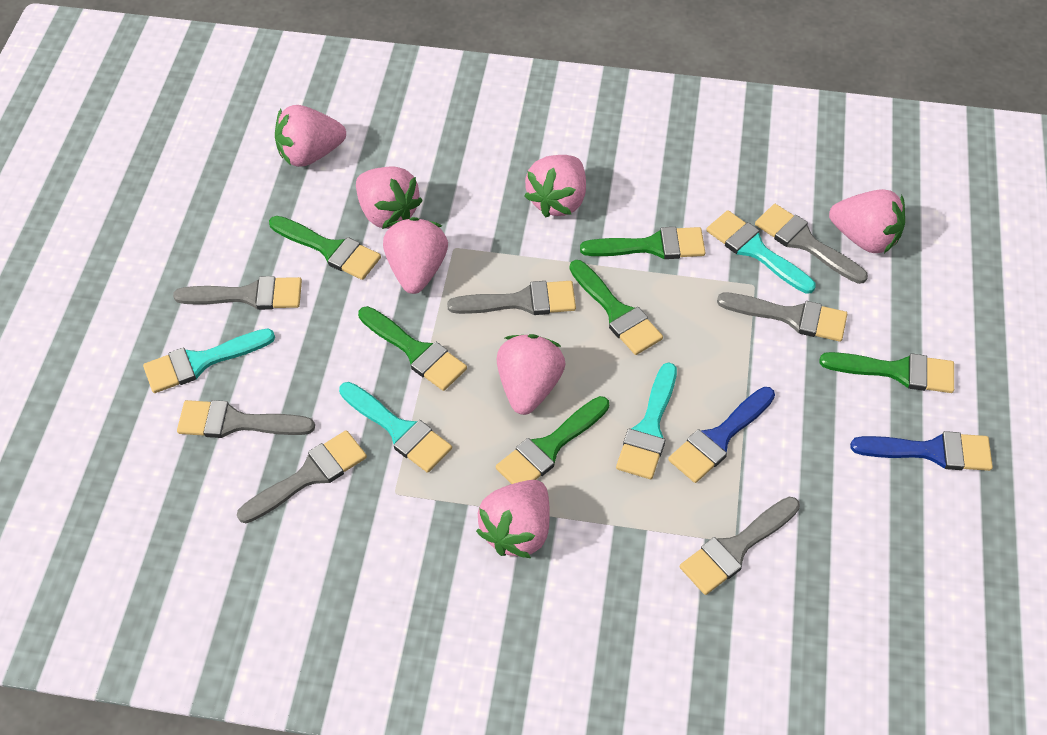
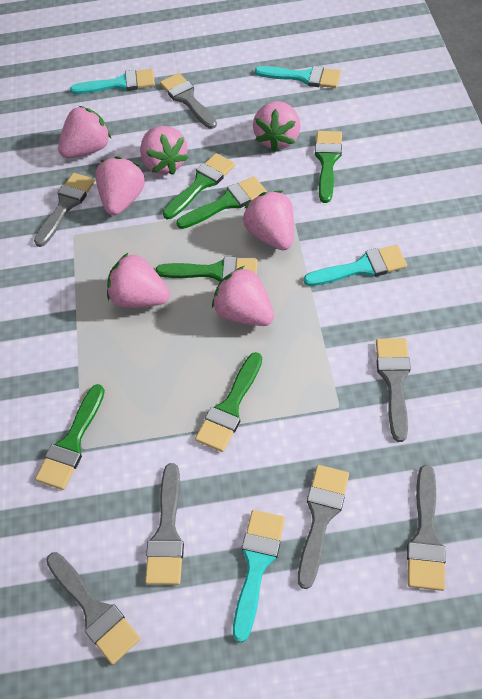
blue brush: [668,387,775,483] [850,431,993,471] = 2 -> none = 0

